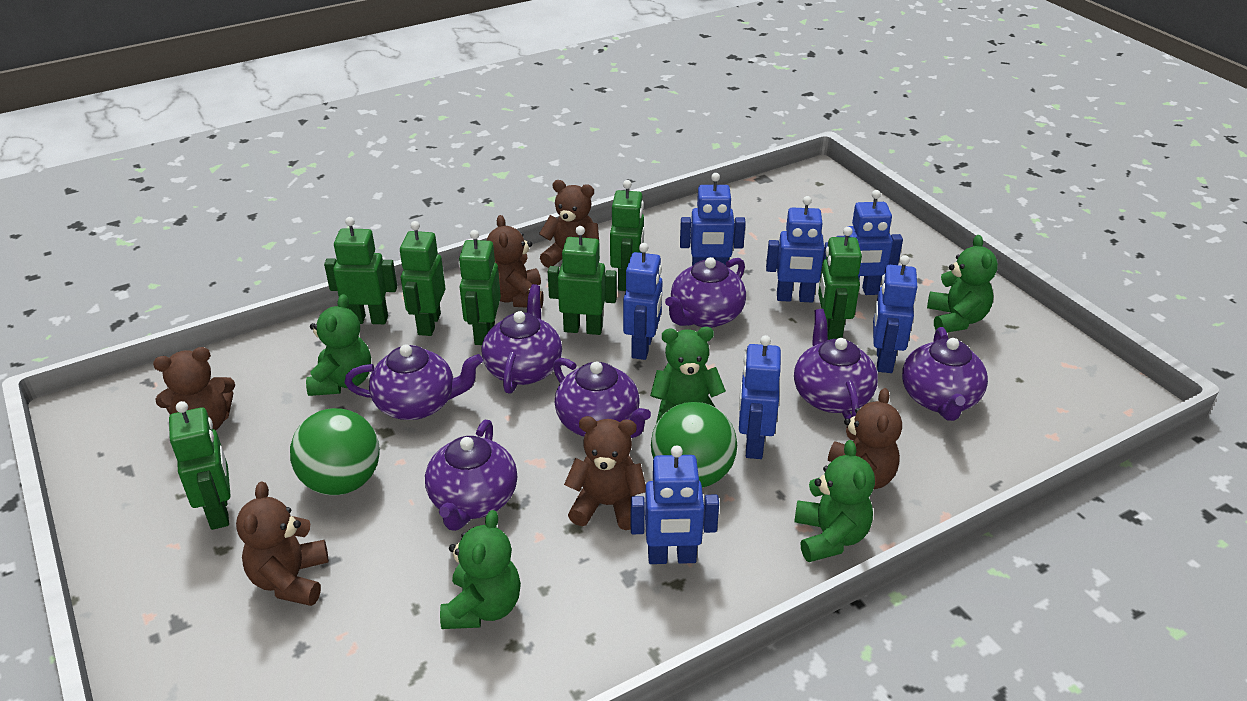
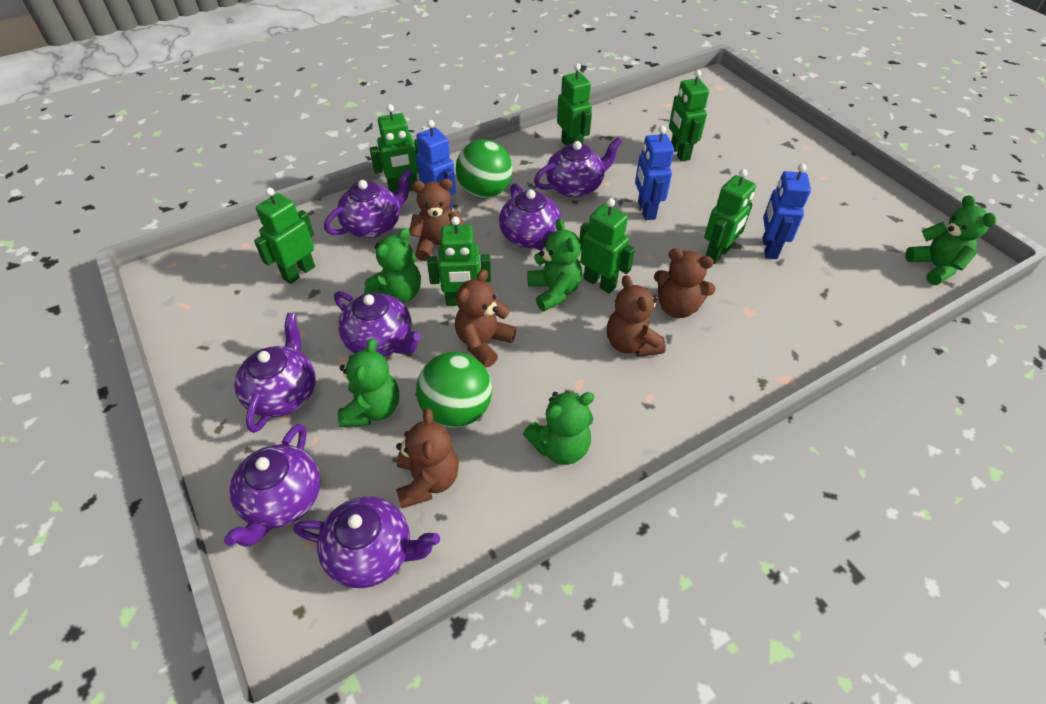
blue robot: [623,243,663,360] [631,445,719,564] [680,173,746,266] [739,335,781,459] [766,196,828,302] [836,190,903,295] [873,255,917,373] = 7 -> [416,120,456,210] [635,126,674,220] [763,164,811,259] = 3
brown teddy bear: [153,347,235,430] [236,482,329,606] [487,215,544,308] [539,180,600,268] [564,416,646,530] [828,388,902,489] = 6 -> [396,409,459,508] [409,179,464,261] [455,269,516,367] [607,275,666,357] [654,248,716,318] = 5

